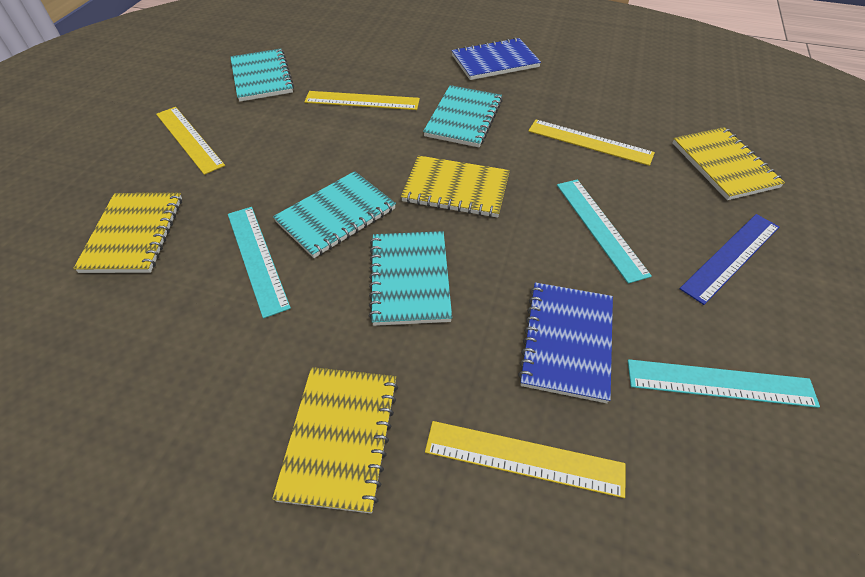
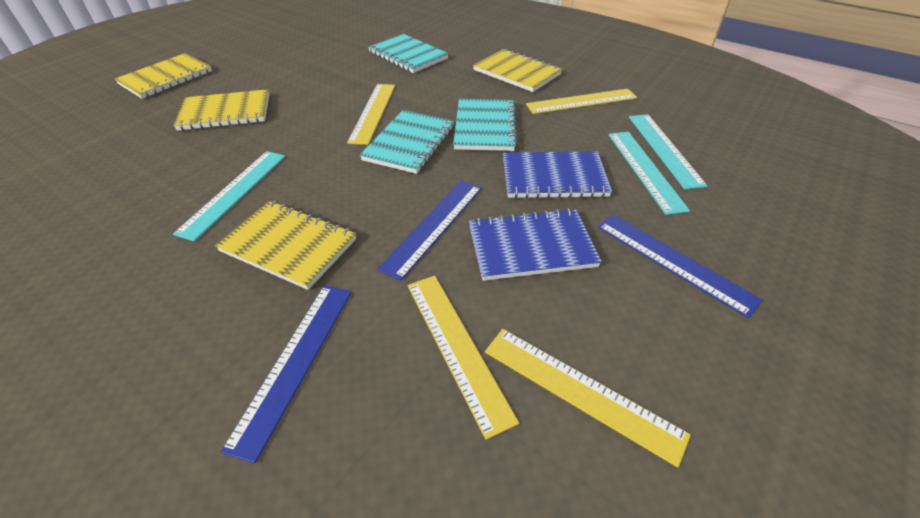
blue ruler: [679,214,779,305] = 1 -> [221,285,352,463] [378,180,482,281] [598,214,763,318] = 3
turquoise notebook: [230,49,294,102] [273,171,396,258] [369,231,452,326] [423,85,503,147] = 4 -> [360,110,455,174] [368,34,449,73] [453,98,518,151] = 3

